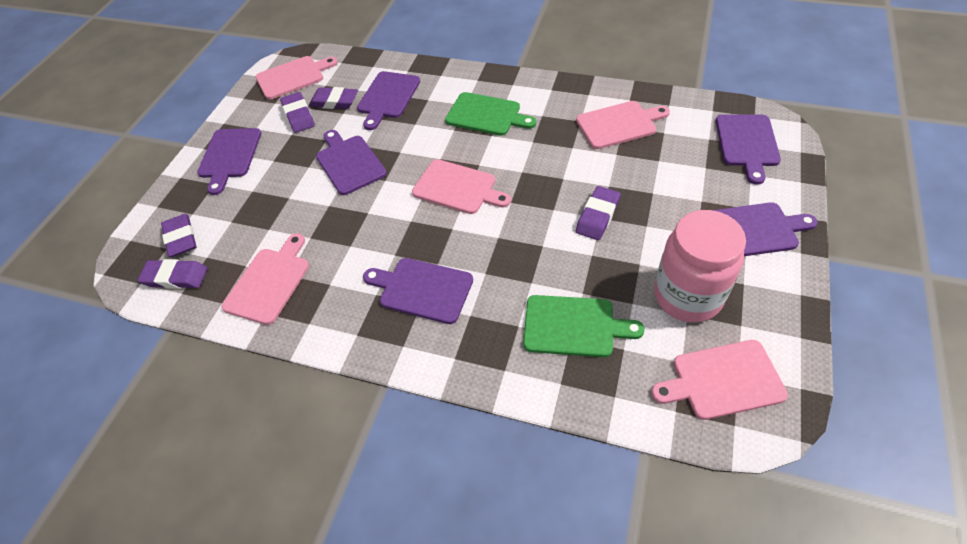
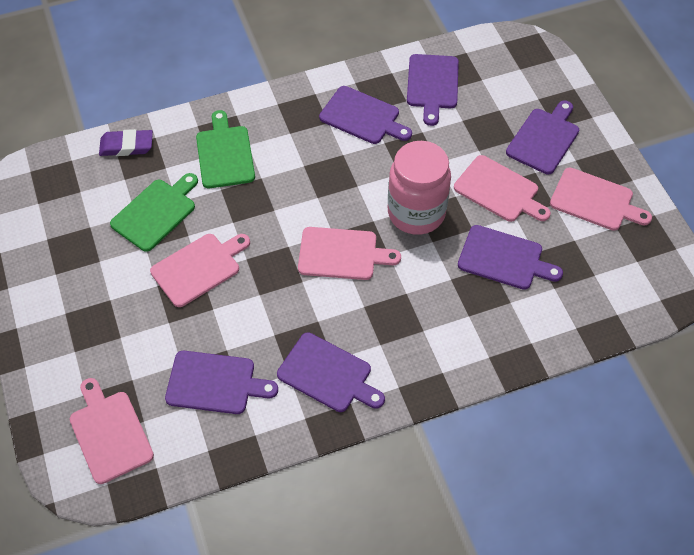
purple eraser: [138,259,207,289] [161,214,196,257] [280,92,315,133] [309,87,358,109] [576,186,620,240] = 5 -> [99,129,153,156] = 1

